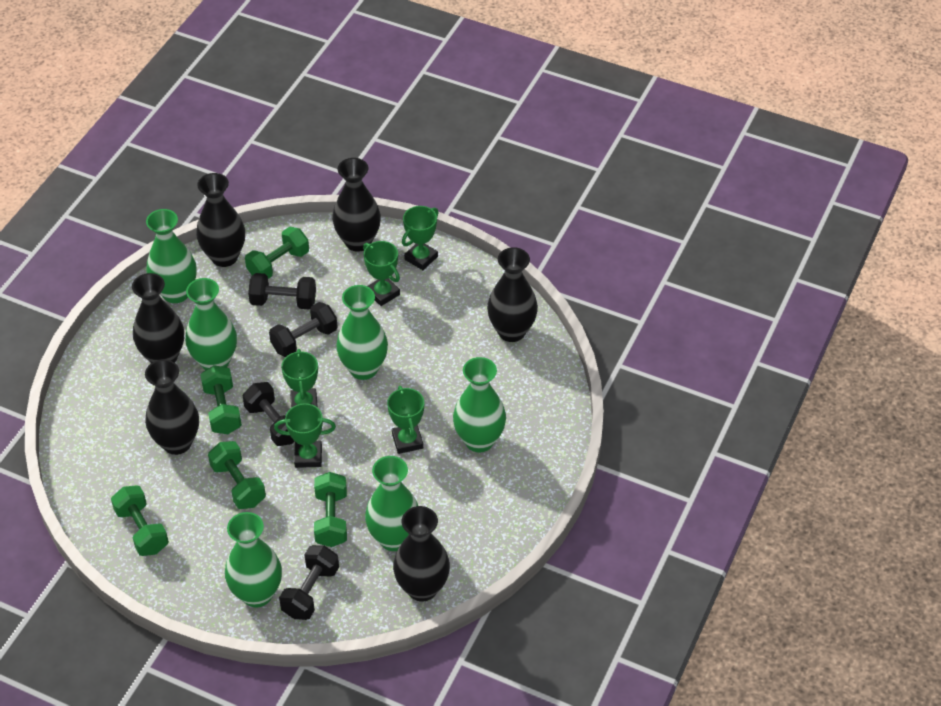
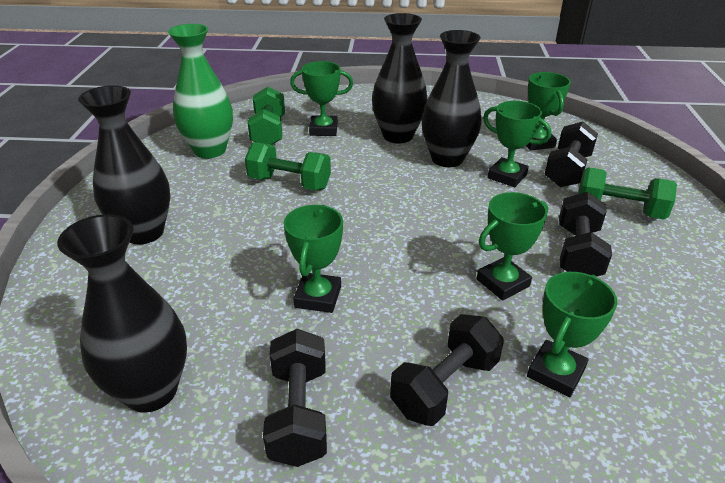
black vase: [132,273,184,363] [145,359,199,455] [196,173,245,267] [332,158,381,252] [393,506,450,602] [487,247,538,342] = 6 -> [57,214,187,413] [78,85,170,244] [372,13,428,143] [422,30,482,167] = 4
green dumbbell: [111,485,169,556] [200,365,242,434] [208,441,266,509] [245,227,309,279] [314,472,347,547] = 5 -> [245,142,331,190] [248,87,285,145] [578,167,677,219] = 3
green trophy: [274,403,336,468] [281,349,318,408] [363,241,400,306] [387,386,425,454] [402,206,439,270] = 5 -> [284,205,343,313] [290,61,353,136] [477,192,548,301] [483,101,551,187] [526,72,571,150] [527,272,617,397] = 6
green vase: [146,209,197,303] [185,278,237,370] [225,512,282,608] [336,285,388,380] [365,456,418,551] [453,357,506,452] = 6 -> [168,24,233,159] = 1

